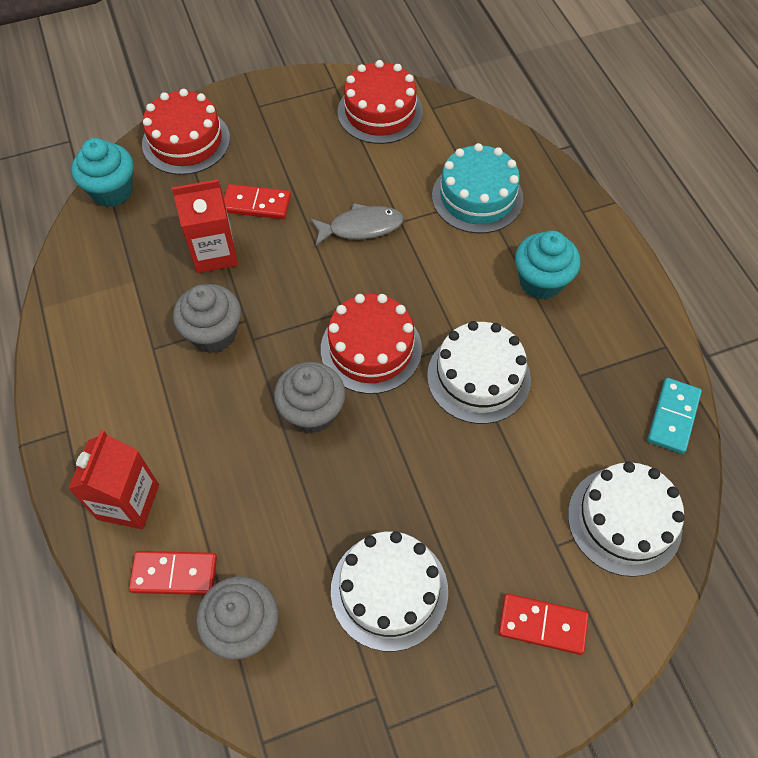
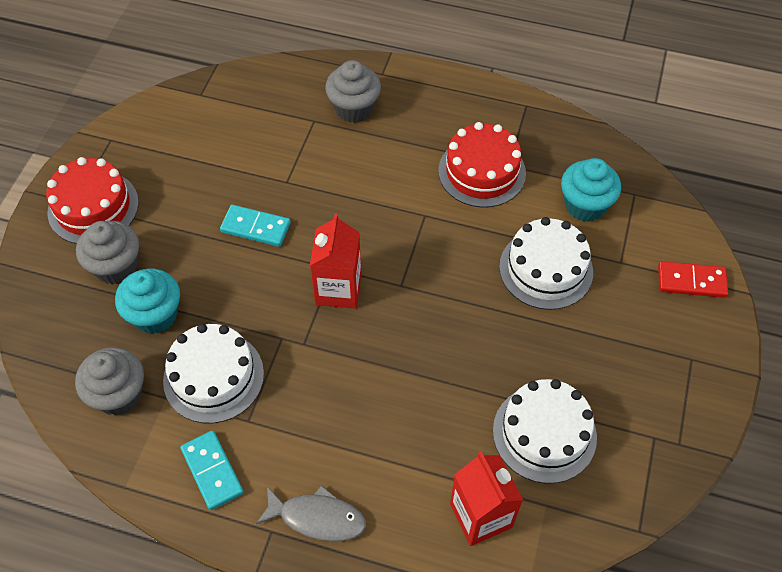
red cake: [142,89,230,175] [321,294,422,394] [338,60,423,144] = 3 -> [46,157,139,244] [438,122,526,207] = 2
red domino: [129,551,217,595] [224,184,291,219] [498,593,589,655] = 3 -> [658,261,728,298] = 1
turquoise cake: [432,143,523,233] = 1 -> none = 0
turquoise domino: [647,378,702,454] = 1 -> [180,430,244,510] [220,205,291,247] = 2

